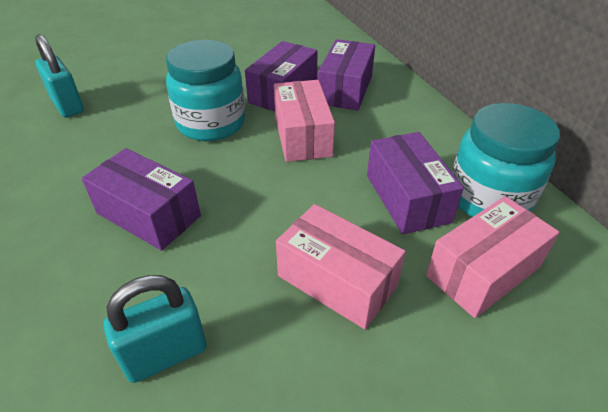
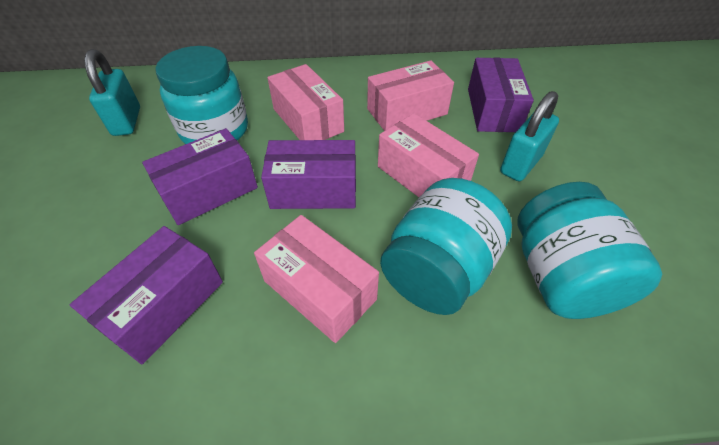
pink box: [274,80,335,162] [276,204,406,329] [426,196,559,318] = 3 -> [254,215,379,343] [267,64,344,140] [367,60,454,131] [378,113,479,197] = 4
turquoise jar: [166,40,245,141] [452,103,560,217] = 2 -> [155,46,248,144] [380,178,512,315] [517,182,662,319] = 3

